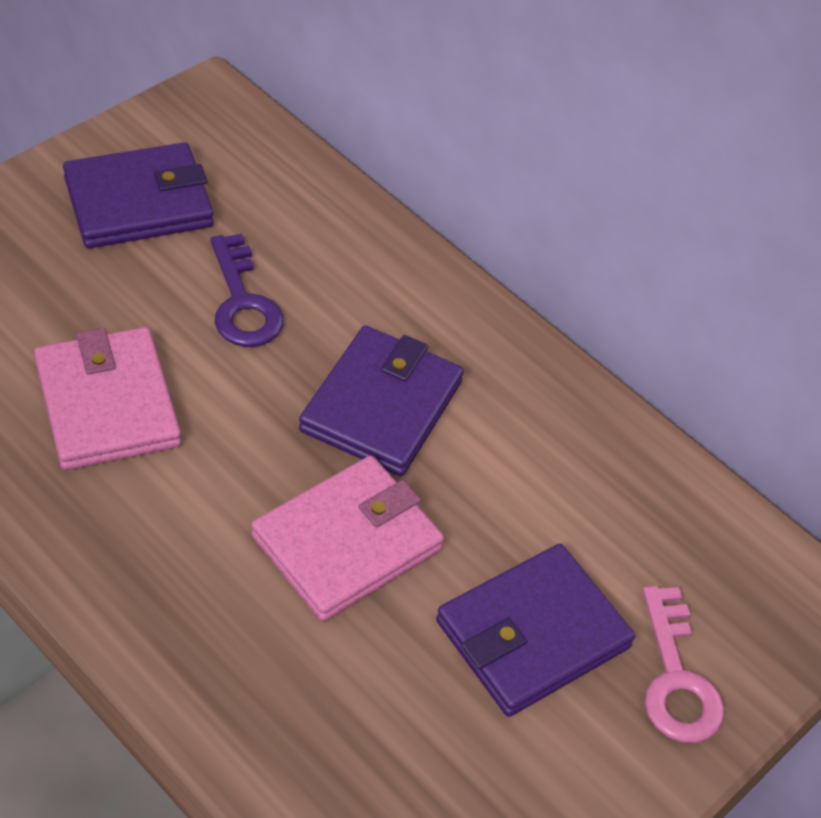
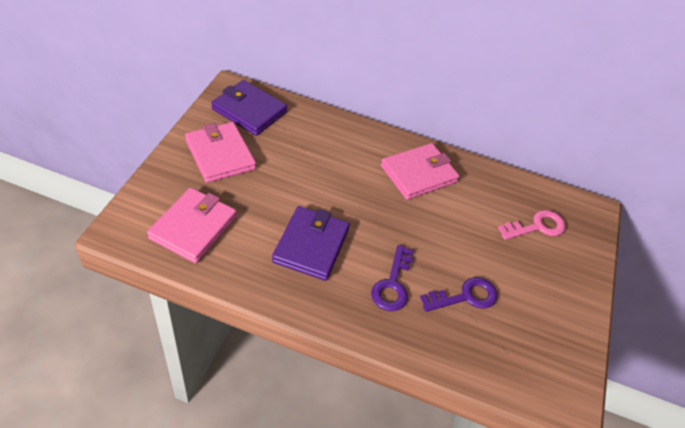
pink wallet: [34,327,181,470] [251,456,444,621] = 2 -> [147,188,237,263] [185,122,256,183] [381,143,459,200] = 3
purple key: [210,234,284,347] = 1 -> [371,245,413,311] [420,277,497,312] = 2
purple wallet: [63,142,214,248] [299,325,464,476] [436,544,635,717] = 3 -> [211,80,287,136] [272,206,350,281] = 2

